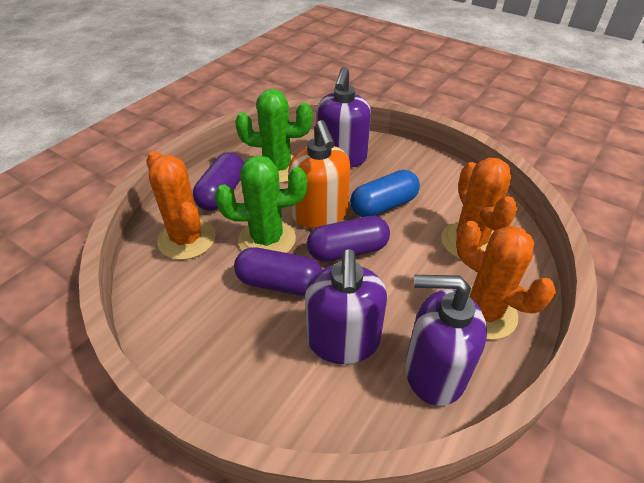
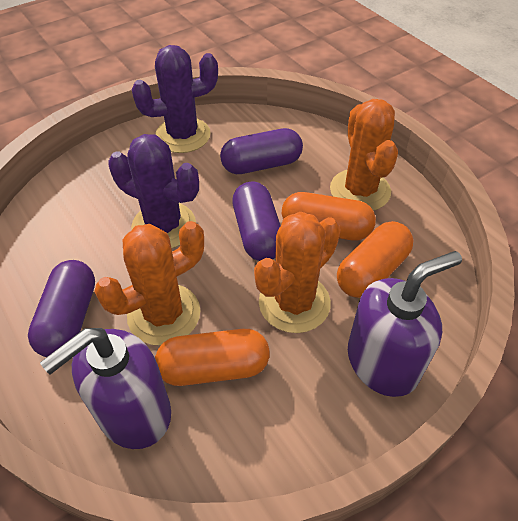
blue capsule: [350,170,420,217] = 1 -> none = 0
green cactus: [215,155,307,253] [235,89,312,183] = 2 -> none = 0
orange capsule: none = 0 -> [155,329,270,386] [282,192,376,241] [337,221,413,298] = 3
orange soap dispenser: [288,120,350,229] = 1 -> none = 0
purple cactus: none = 0 -> [109,134,199,249] [132,45,218,153] = 2
purple soap dispenser: [305,249,387,364] [317,67,371,168] [405,275,487,406] = 3 -> [40,328,171,449] [348,251,462,397] = 2

